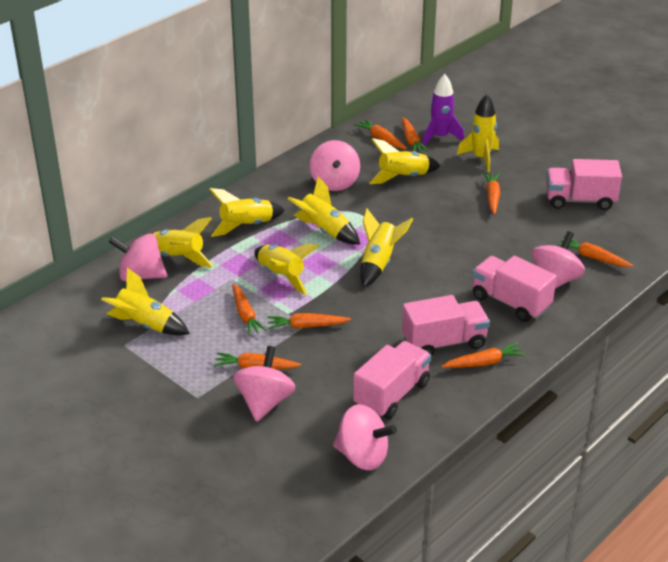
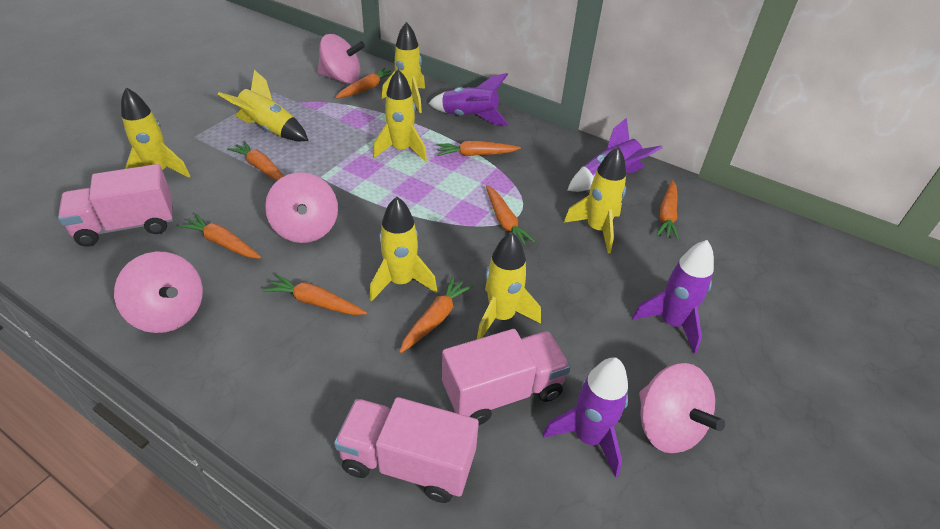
pink spinning top: [109,234,167,282] [233,346,296,422] [310,140,360,191] [333,404,397,470] [532,231,585,289] = 5 -> [114,252,203,333] [265,172,338,243] [317,34,365,84] [639,363,725,453] = 4
pink truck: [353,341,431,419] [402,295,490,357] [472,256,557,322] [546,159,622,210] = 4 -> [58,164,173,247] [334,397,479,503] [442,329,571,426] = 3
purple rocket: [423,74,464,146] = 1 -> [428,73,509,126] [543,358,628,477] [567,118,663,192] [632,240,714,354] = 4
yellow rocket: [101,268,190,335] [152,217,213,267] [209,188,285,237] [255,243,319,295] [288,177,360,245] [360,208,413,288] [369,138,441,184] [457,94,499,172] = 8 -> [121,87,190,177] [218,70,308,141] [370,196,437,301] [373,69,427,162] [382,22,425,113] [477,232,541,339] [564,147,626,253] = 7

